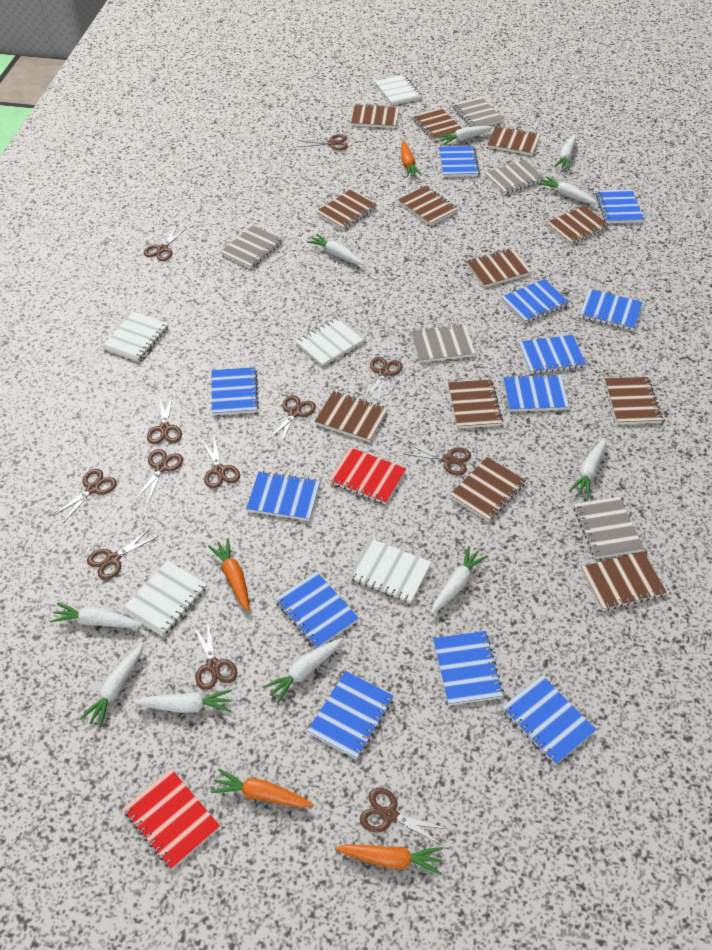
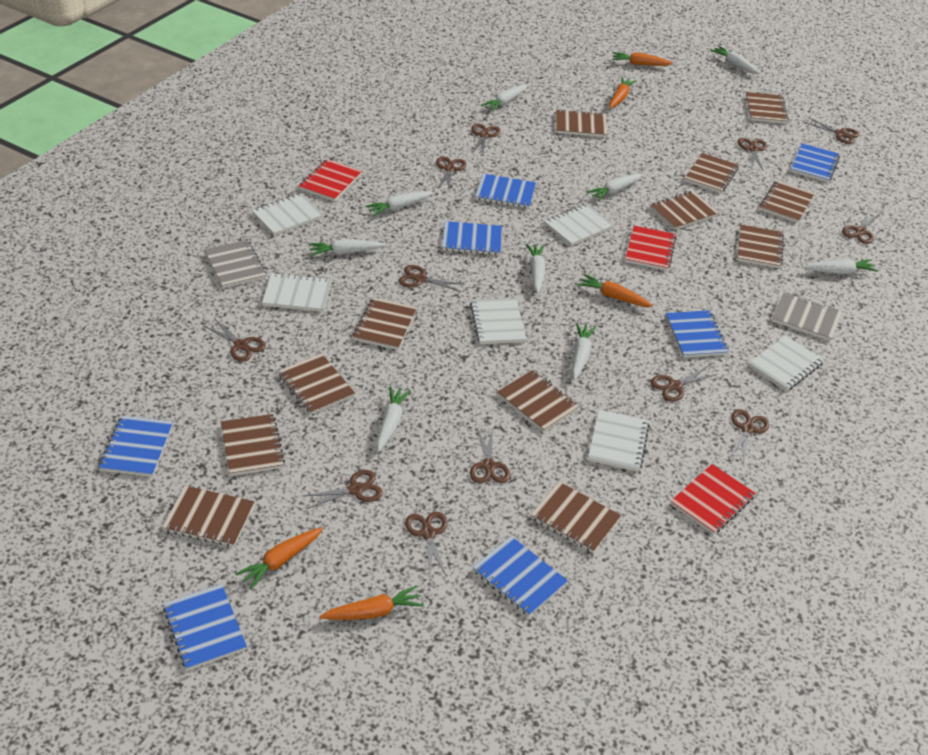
blue notebook: [212,367,259,415] [246,471,320,521] [275,571,359,649] [307,671,394,759] [433,631,504,705] [439,146,480,177] [501,279,569,323] [502,675,596,765] [503,374,569,412] [519,335,586,374] [579,289,643,330] [595,189,644,223] = 12 -> [99,415,173,477] [163,584,247,670] [442,221,502,255] [472,536,568,616] [475,174,536,208] [666,310,729,358] [791,143,840,182] = 7
grey notebook: [220,225,283,269] [411,324,476,363] [452,97,503,127] [485,160,545,194] [573,497,644,559] = 5 -> [204,240,267,288] [772,292,842,341] = 2
orange carrot: [208,538,249,611] [211,768,314,808] [335,844,443,875] [401,141,422,177] = 4 -> [235,527,323,589] [319,585,424,620] [577,274,653,307] [609,77,637,109] [612,52,673,66] = 5
red notebook: [122,769,220,870] [329,447,406,504] = 2 -> [299,159,362,201] [625,226,676,270] [671,464,756,534] = 3
white carrot: [50,602,142,628] [80,643,143,728] [134,689,232,713] [263,638,343,703] [307,234,365,265] [431,546,488,614] [437,126,493,145] [539,176,598,204] [554,135,576,170] [569,438,606,498] = 10 -> [308,239,386,256] [365,191,433,216] [377,386,411,451] [481,85,528,112] [526,244,546,293] [572,323,596,380] [587,174,643,201] [710,46,760,74] [803,259,878,274] = 9
white notebook: [102,312,168,362] [122,560,207,637] [295,317,366,367] [349,538,432,603] [375,75,422,105] = 5 -> [252,193,324,236] [262,273,332,312] [470,298,527,344] [544,204,614,246] [588,410,650,472] [748,335,824,391] = 6

